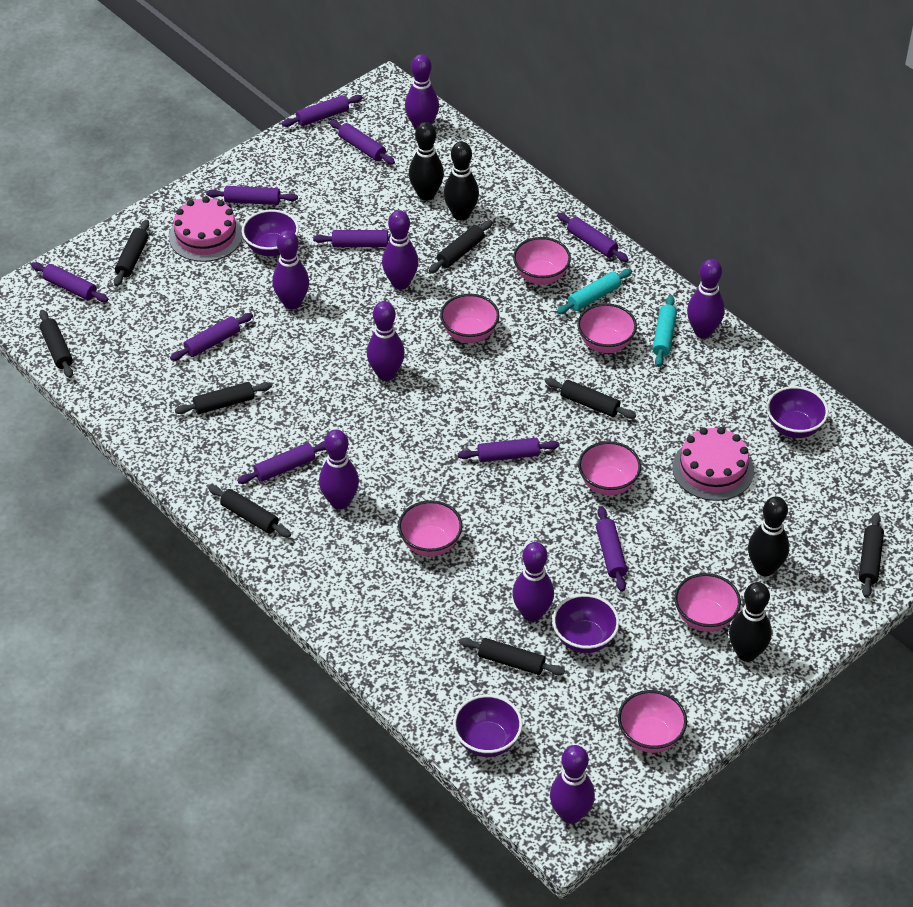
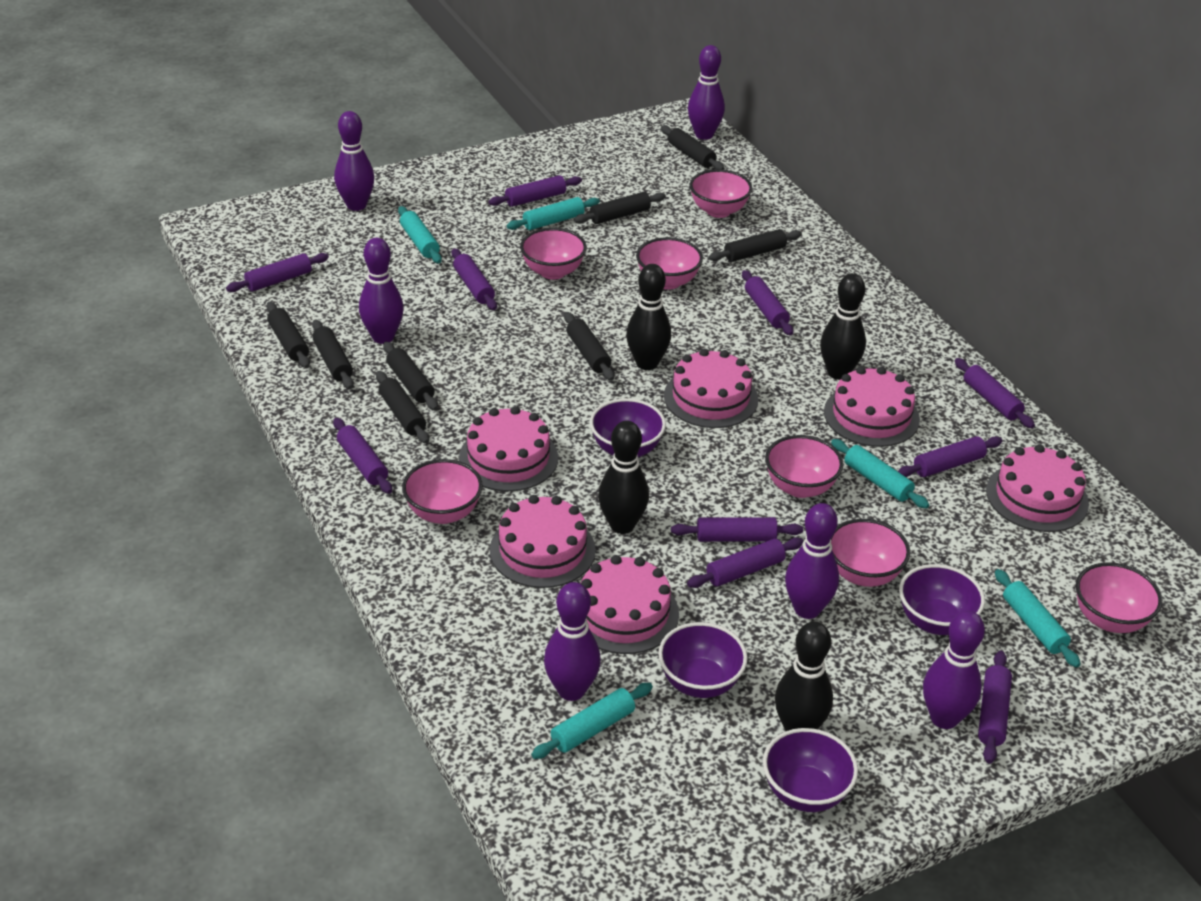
pink cake: [169,196,243,262] [672,427,754,501] = 2 -> [459,406,558,492] [490,495,596,588] [581,555,679,654] [664,349,758,428] [824,367,920,447] [986,444,1089,532] = 6
purple bowling pin: [272,230,309,310] [319,429,359,509] [367,301,405,381] [382,210,419,290] [405,54,439,130] [512,542,554,622] [550,745,595,824] [687,259,725,338] = 8 -> [334,111,375,211] [359,238,404,344] [544,582,601,701] [688,45,725,140] [785,503,839,619] [923,611,985,729] = 6
turquoise rolling pin: [557,269,632,314] [652,295,677,367] = 2 -> [398,206,442,264] [507,197,600,230] [531,683,653,759] [831,439,929,509] [995,569,1081,668] = 5

